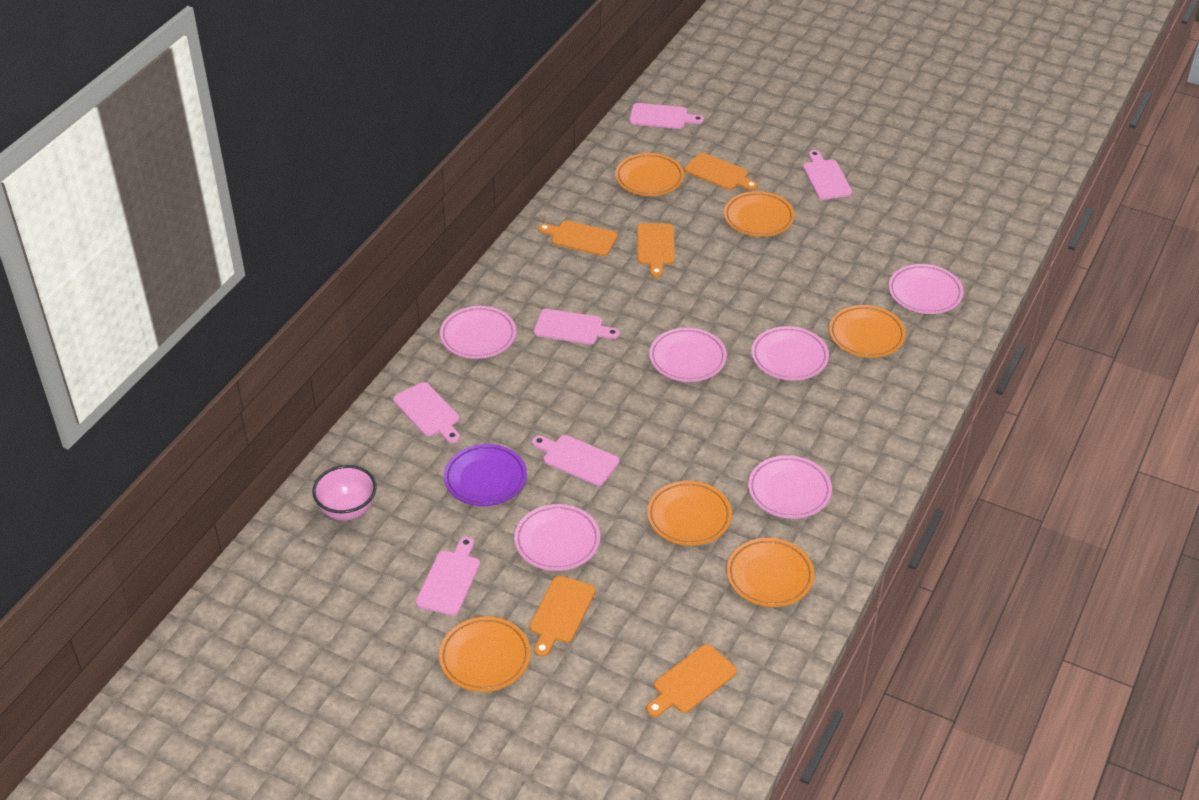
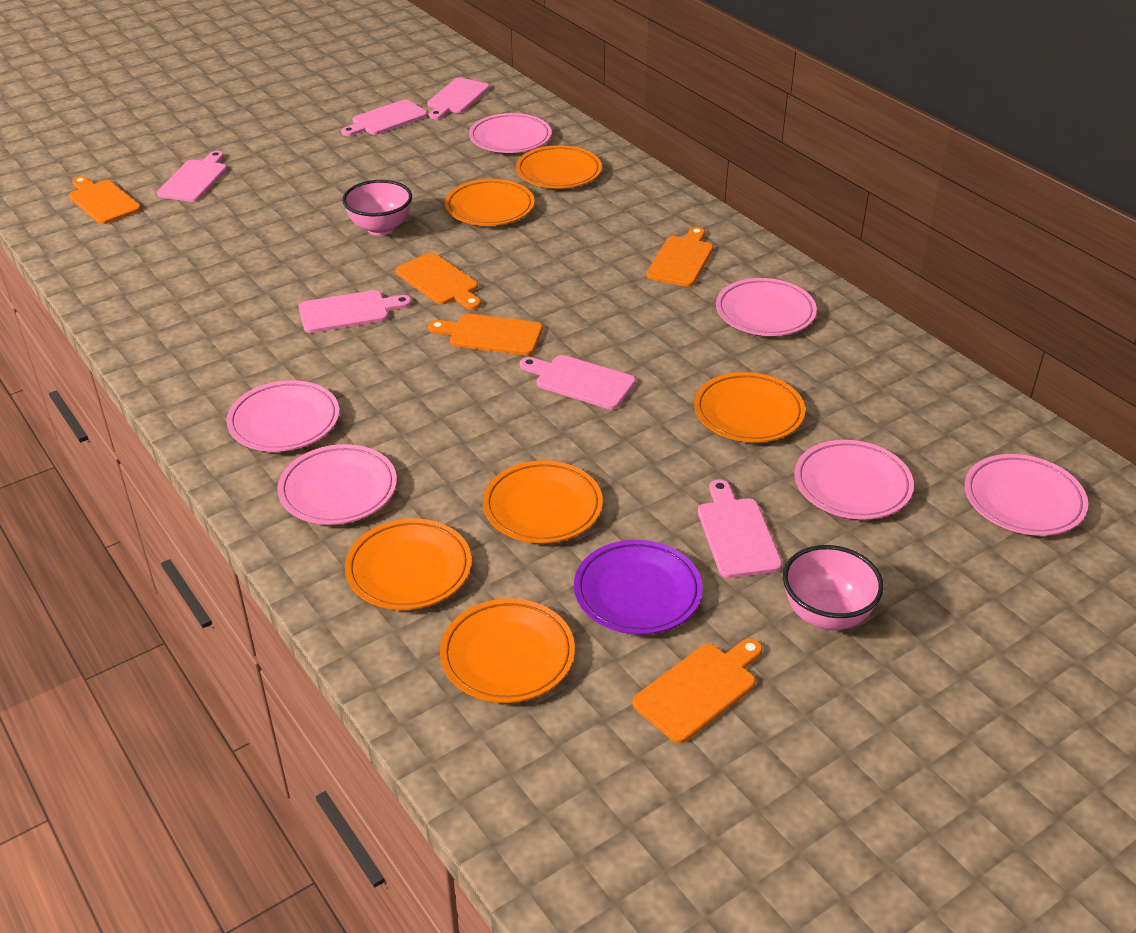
pink bowl: [312,465,377,521] = 1 -> [342,180,412,236] [783,545,884,630] = 2

